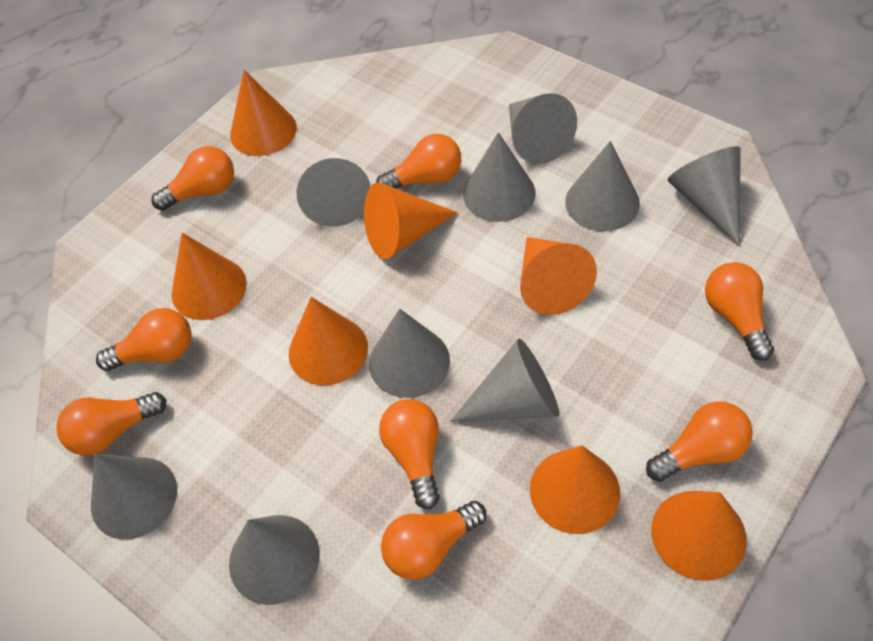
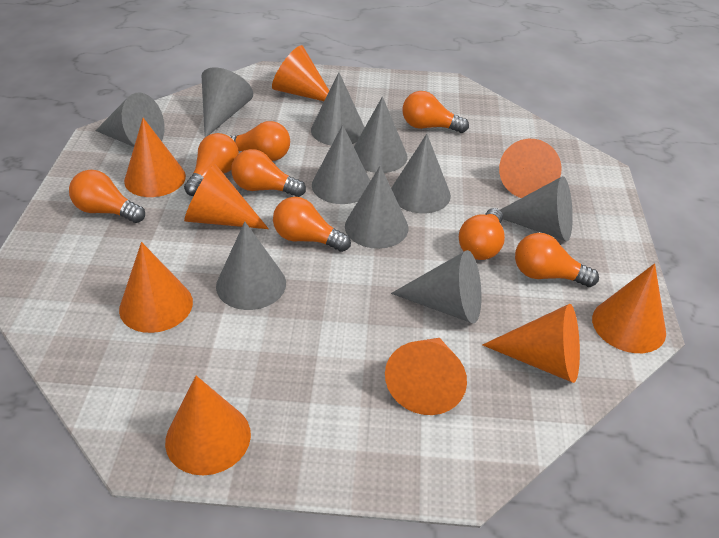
grey cone: [91,454,177,540] [229,515,320,605] [297,158,371,227] [369,309,450,398] [450,339,559,422] [463,132,536,222] [509,93,577,164] [565,141,640,231] [668,146,741,246] = 9 -> [95,93,165,147] [202,67,253,137] [216,222,286,310] [311,72,365,145] [312,125,370,204] [345,166,408,249] [354,97,408,173] [391,134,451,213] [391,250,482,324] [500,176,573,241] = 10
orange cone: [171,233,247,320] [230,70,297,156] [289,297,368,385] [364,182,458,259] [520,237,597,315] [530,445,620,534] [651,491,747,581] = 7 -> [119,242,193,333] [124,118,186,197] [165,376,251,475] [184,164,269,229] [272,45,329,101] [385,338,467,415] [482,304,580,383] [499,139,562,198] [592,263,666,353] = 9

